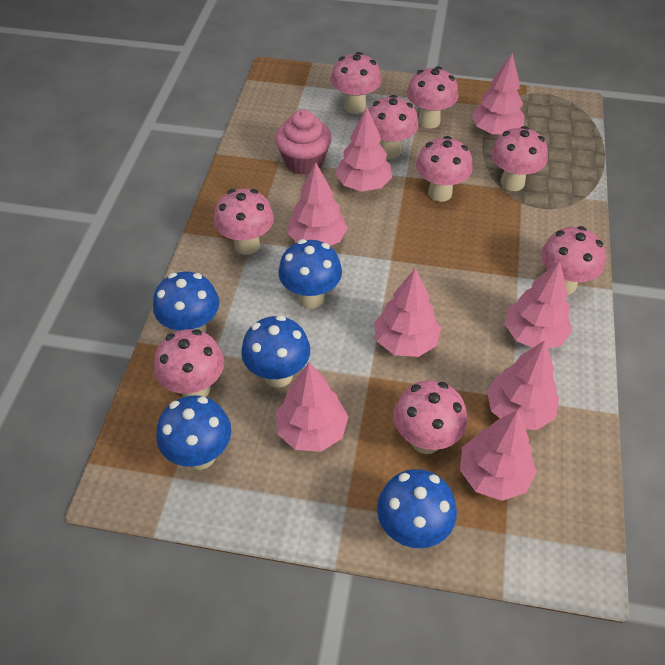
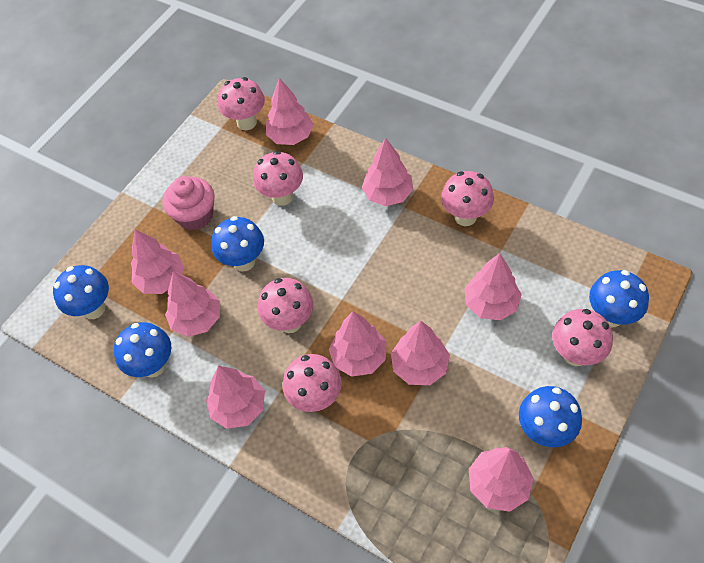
pink mushroom: [154,329,224,397] [214,189,274,255] [331,52,381,114] [369,95,419,159] [394,380,467,454] [407,66,459,128] [416,136,473,202] [491,126,548,191] [541,226,606,295] = 9 -> [218,77,265,130] [253,151,303,206] [258,278,313,333] [283,354,342,412] [441,171,494,226] [552,309,613,366] = 6
pink tree: [276,362,348,452] [288,163,348,246] [336,107,392,192] [374,268,441,357] [460,410,537,501] [472,53,525,135] [487,340,559,430] [504,261,572,348] = 8 -> [131,229,185,294] [165,271,220,337] [206,366,265,429] [266,78,314,145] [329,311,386,377] [362,138,413,206] [391,321,450,385] [464,253,522,321] [469,447,534,512] = 9

